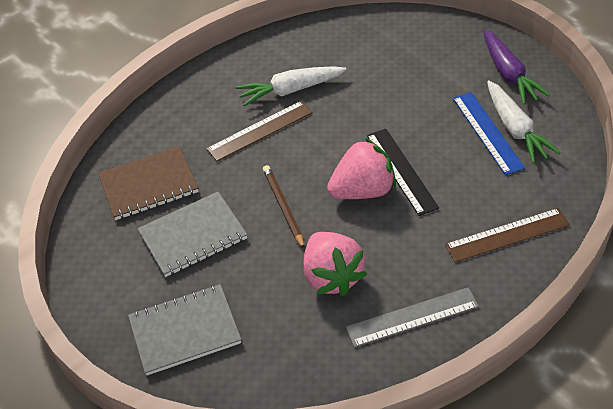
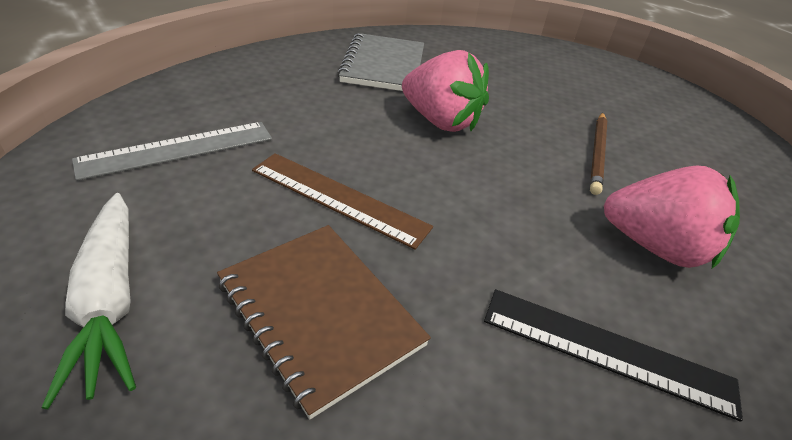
blue ruler: [453,92,525,175] = 1 -> none = 0
brown ruler: [206,101,313,162] [445,208,570,262] = 2 -> [252,153,433,250] = 1
grey notebook: [128,284,242,375] [137,192,247,277] = 2 -> [338,33,424,91] = 1
purple carrot: [483,29,550,105] = 1 -> none = 0
white carrot: [236,66,347,106] [487,80,561,163] = 2 -> [41,193,136,409] = 1

